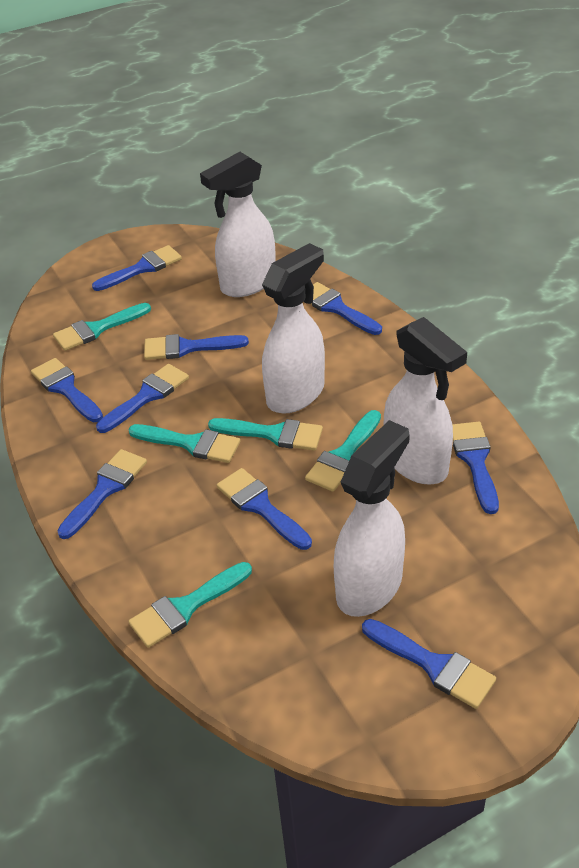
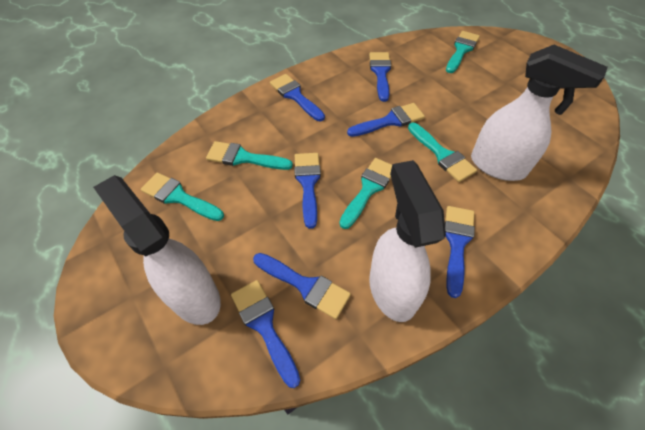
blue brush: [31,358,103,422] [57,449,147,539] [92,245,182,291] [96,364,189,433] [144,334,249,360] [217,468,312,550] [311,282,382,335] [362,619,496,709] [452,422,499,514] = 9 -> [231,280,300,388] [253,253,351,319] [270,74,325,121] [294,153,321,229] [347,103,425,137] [369,52,391,102] [445,206,475,298] = 7
white spray bottle: [200,152,276,297] [262,243,325,414] [334,420,410,617] [384,317,467,484] = 4 -> [93,175,221,325] [369,160,446,322] [471,45,608,181] = 3

